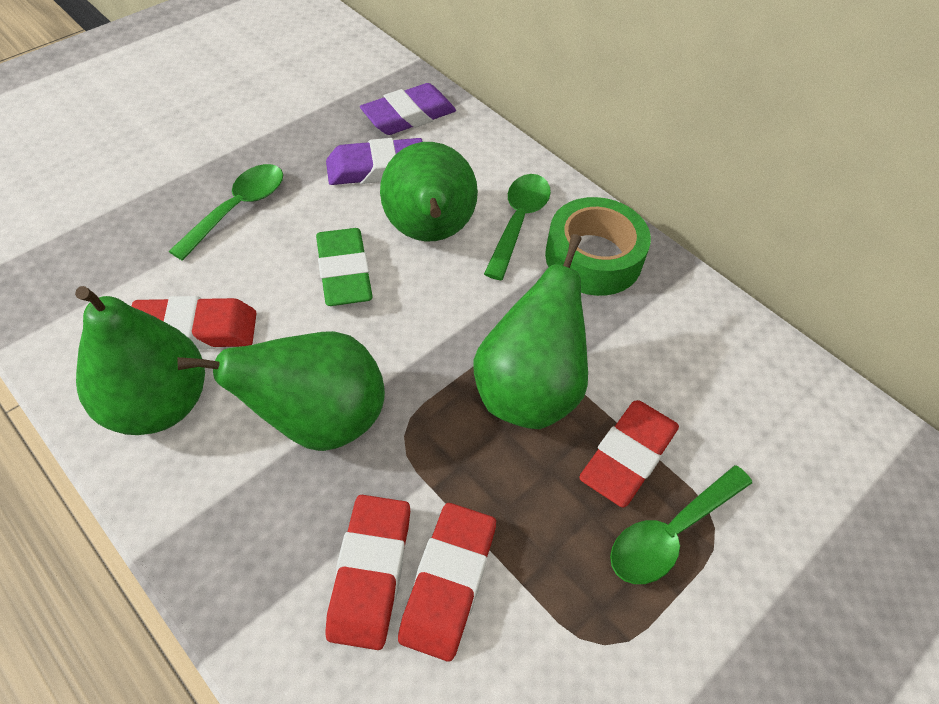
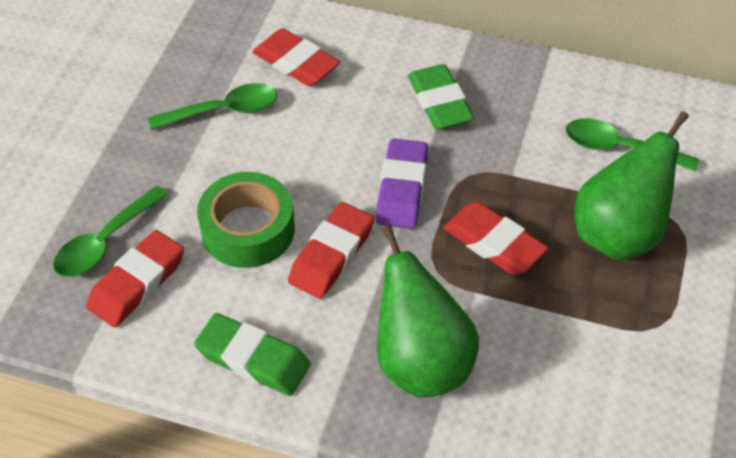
green eraser: [316,228,373,306] = 1 -> [194,313,311,396] [408,64,474,130] = 2
green pear: [75,286,205,435] [177,331,385,451] [380,142,478,241] [474,234,588,429] = 4 -> [377,224,479,398] [575,111,689,261] = 2
purple eraser: [326,138,423,185] [360,83,456,135] = 2 -> [376,139,428,229] = 1

